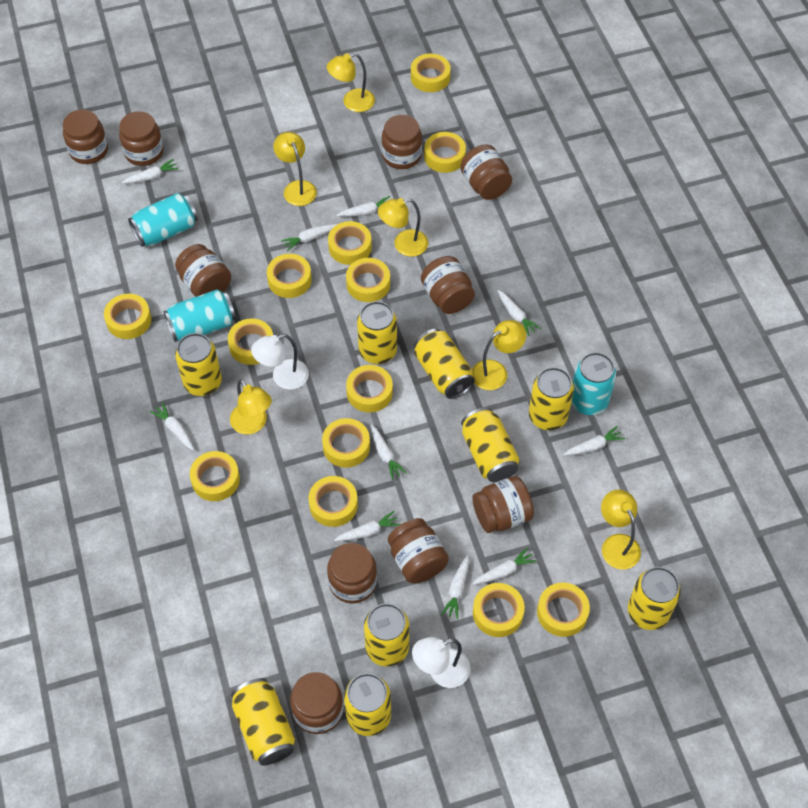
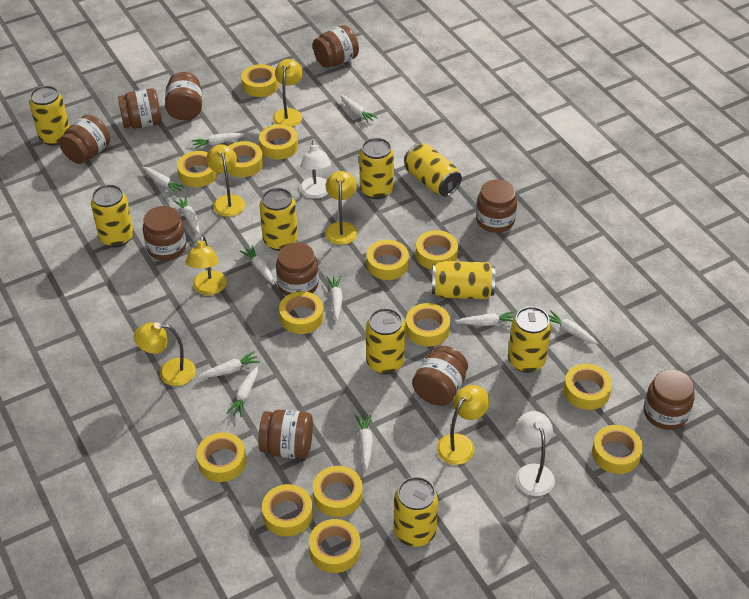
turquoise can: [128,193,198,247] [164,289,236,342] [571,352,616,415] = 3 -> none = 0
white carrot: [122,159,179,184] [150,402,194,451] [281,224,337,251] [334,511,400,541] [336,196,391,217] [371,425,407,480] [441,555,469,619] [472,547,537,585] [498,290,541,336] [563,426,625,456] = 10 -> [142,167,185,194] [173,196,200,234] [191,133,245,149] [198,351,260,378] [226,366,258,417] [240,245,275,285] [326,275,343,321] [340,95,378,124] [355,414,373,470] [456,311,515,326] [548,310,598,344] = 11
yellow tape: [104,294,151,339] [190,451,240,501] [228,318,273,365] [267,254,312,298] [308,476,358,527] [322,418,370,468] [328,221,372,265] [346,258,390,302] [346,365,393,413] [411,54,451,92] [424,132,466,173] [473,583,525,637] [537,582,590,637] = 13 -> [177,151,218,187] [196,432,247,482] [228,141,263,177] [241,64,279,97] [259,124,298,159] [262,484,313,537] [279,291,324,334] [309,519,360,573] [313,466,363,517] [366,240,409,280] [406,303,450,346] [416,230,458,270] [564,364,612,410] [592,425,643,474] = 14

